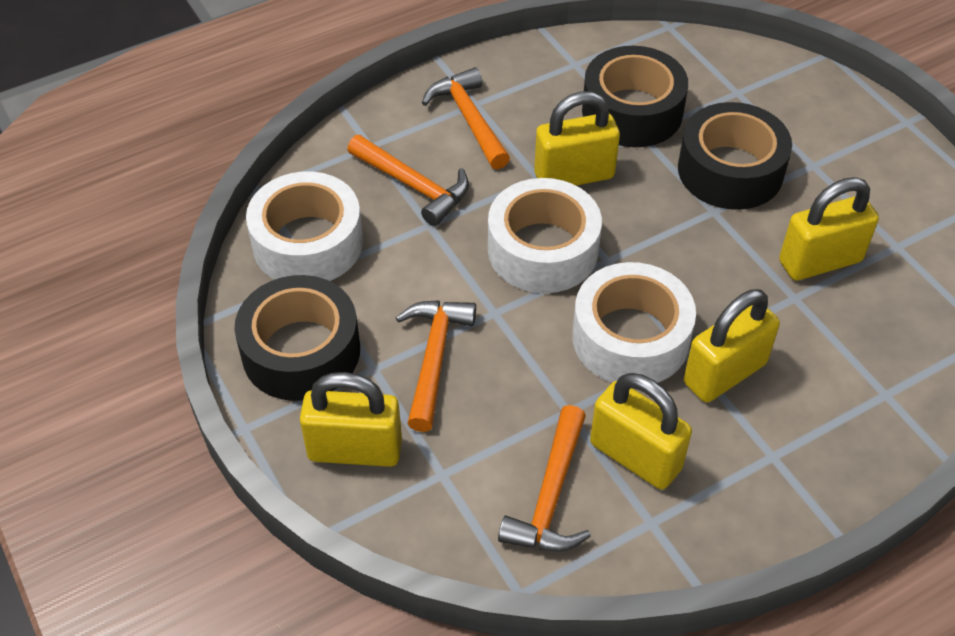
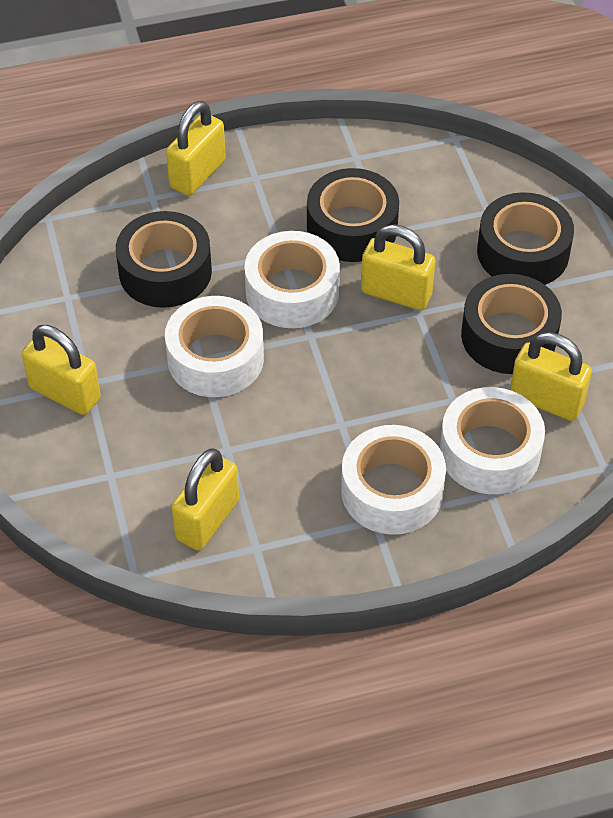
black tape: [234,275,360,401] [582,46,688,147] [678,102,792,210] = 3 -> [116,211,212,308] [307,168,399,262] [461,274,562,374] [477,192,574,285] = 4
orange hammer: [347,135,469,226] [396,300,476,432] [422,67,510,169] [498,405,591,552] = 4 -> none = 0
white tape: [246,171,363,281] [488,178,602,293] [572,262,696,383] = 3 -> [165,296,264,397] [244,231,340,328] [341,425,446,535] [440,387,545,494] = 4

